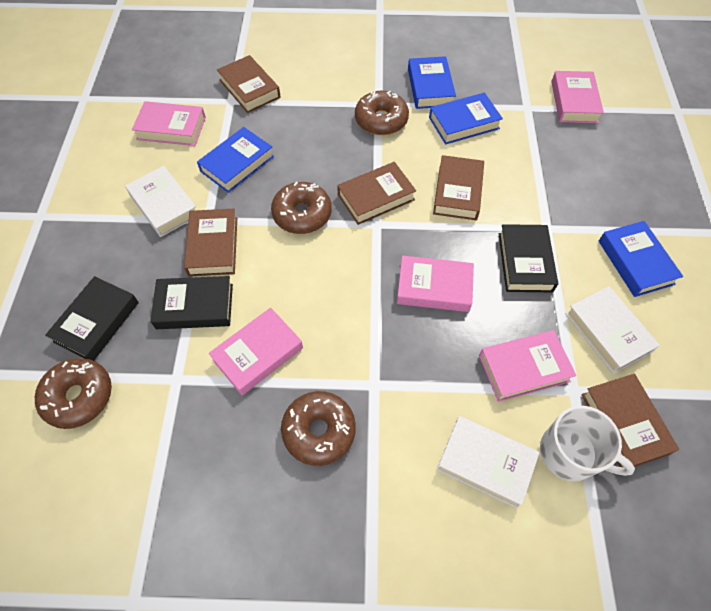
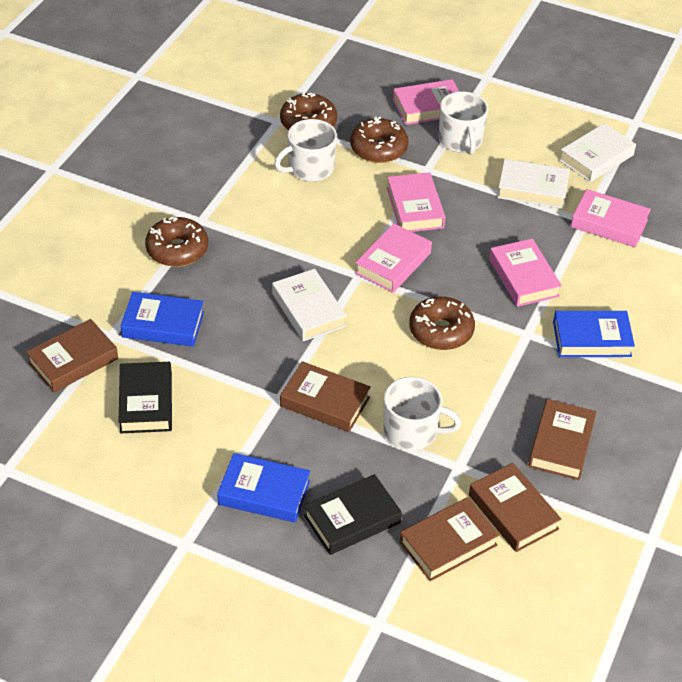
black book: [45,276,139,361] [150,276,233,329] [499,224,558,292] = 3 -> [119,362,172,433] [304,474,402,555] = 2
blue book: [197,127,274,193] [408,56,456,109] [429,93,503,144] [599,221,683,297] = 4 -> [121,292,204,347] [217,453,310,523] [553,311,635,357] = 3
white mug: [540,406,635,481] = 1 -> [274,119,337,182] [383,377,461,451] [439,91,488,155] = 3

